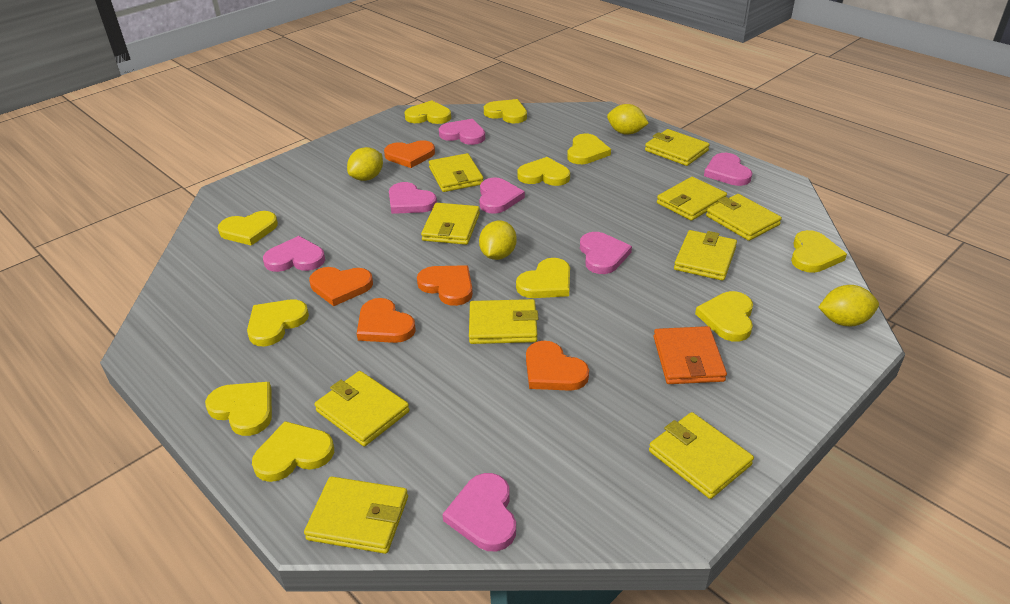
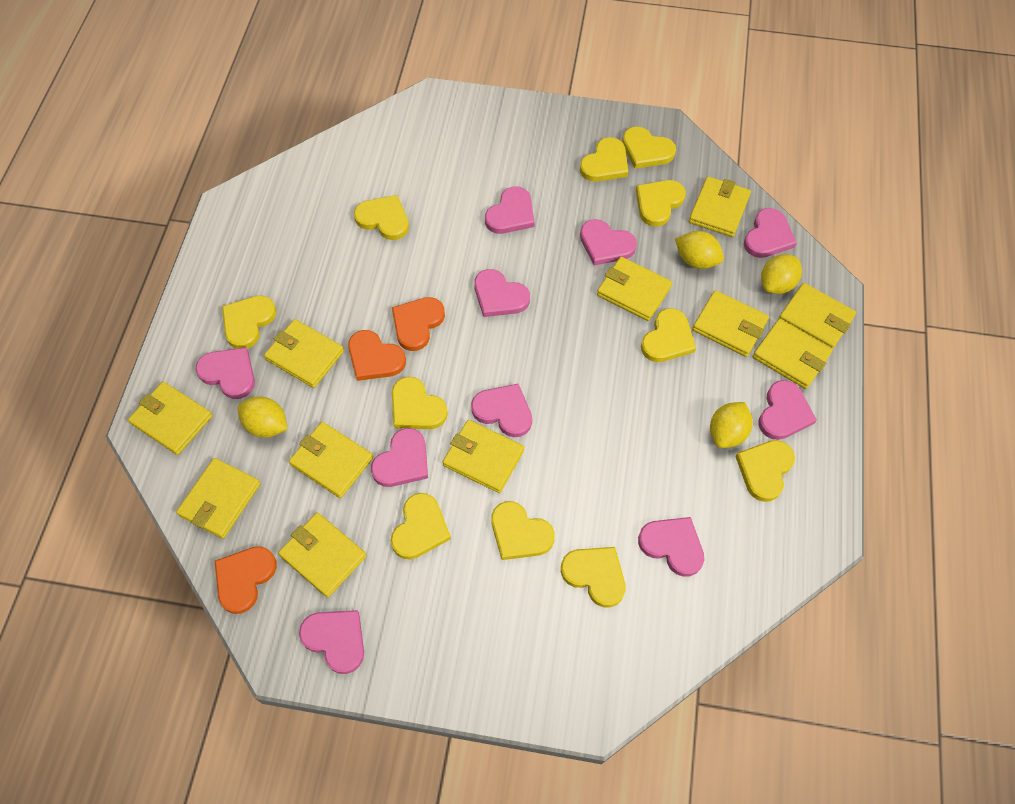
orange heart: [309,267,373,306] [357,298,416,343] [384,140,435,168] [417,265,473,306] [526,341,589,391] = 5 -> [215,546,277,614] [348,330,406,381] [392,297,445,351] = 3
orange wallet: [654,326,727,384] = 1 -> none = 0
pink heart: [263,236,325,272] [389,182,437,214] [439,119,485,145] [442,473,516,551] [479,177,525,214] [580,232,632,274] [704,153,752,186] = 7 -> [195,347,255,399] [299,610,364,674] [371,428,428,487] [471,384,532,437] [474,269,530,317] [485,186,535,234] [580,219,637,265] [638,517,704,577] [744,208,797,258] [758,380,817,440] = 10
yellow wallet: [304,476,408,554] [314,371,409,446] [421,203,480,245] [429,153,483,192] [469,299,538,344] [645,129,710,166] [649,412,754,499] [657,177,727,221] [674,230,737,281] [706,194,782,241] = 10 -> [128,382,212,455] [176,458,260,539] [264,319,344,388] [278,513,367,598] [289,422,373,498] [443,420,524,493] [597,257,672,321] [689,176,751,237] [692,290,769,357] [753,319,832,389] [778,283,856,350] = 11

